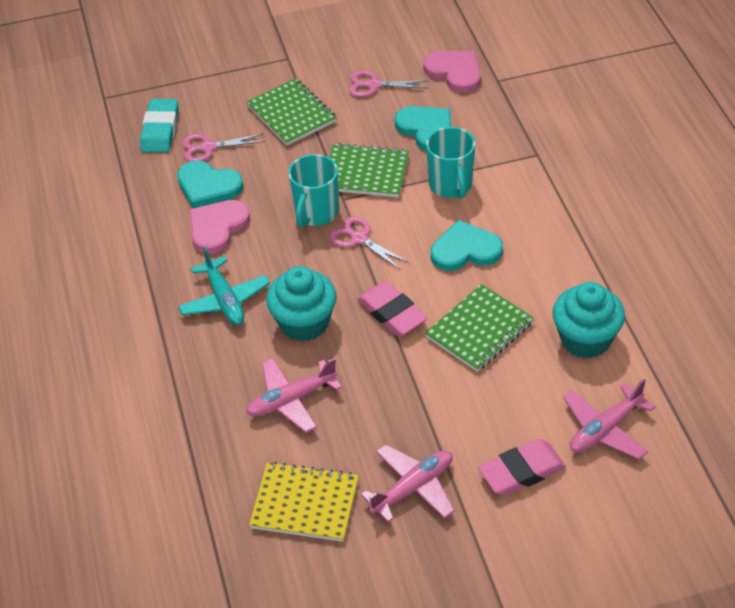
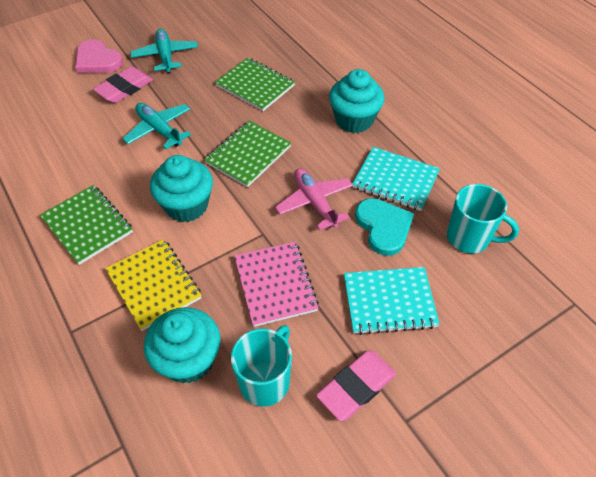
pink heart: [189,200,250,254] [423,51,481,92] = 2 -> [75,39,123,73] = 1
pink notebook: none = 0 -> [234,242,319,327] = 1
pink plane: [246,358,342,433] [361,445,455,522] [563,379,655,459] = 3 -> [275,168,353,231] = 1
pink scissors: [182,134,265,162] [330,216,410,270] [349,70,429,97] = 3 -> none = 0
turquoise cupcake: [266,266,337,341] [552,282,625,358] = 2 -> [144,307,220,384] [150,155,213,222] [329,69,384,133] = 3
turquoise eraser: [140,99,178,153] = 1 -> none = 0
turquoise heart: [177,161,243,208] [395,106,451,151] [431,220,503,271] = 3 -> [355,198,414,256] = 1
turquoise notebook: none = 0 -> [344,267,440,335] [352,147,440,211] = 2
turquoise plane: [178,246,270,325] = 1 -> [123,103,191,149] [130,29,198,73] = 2

